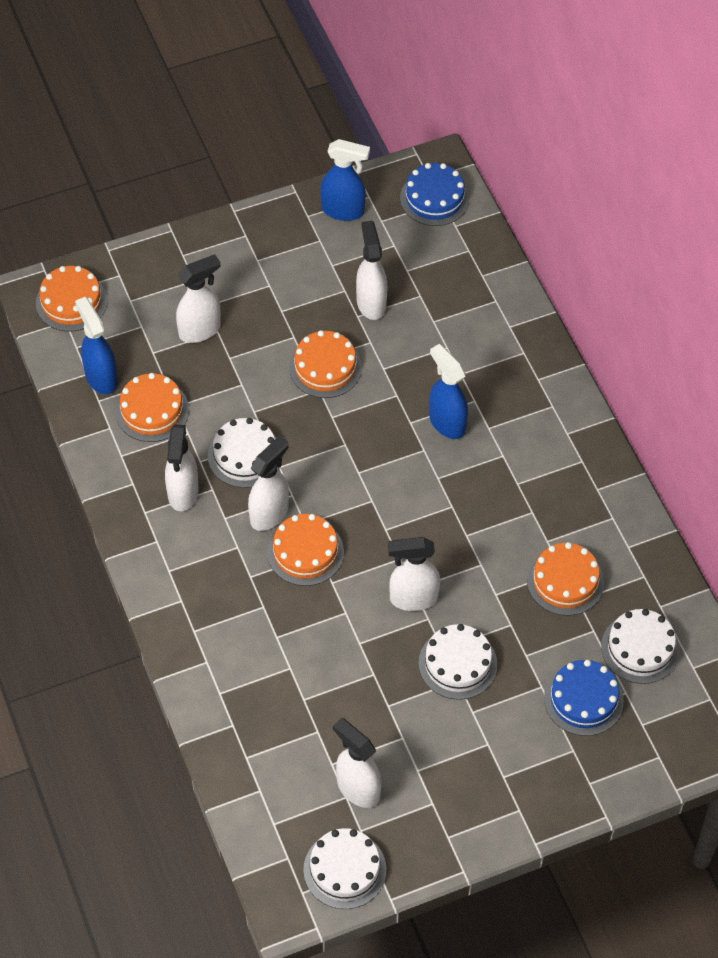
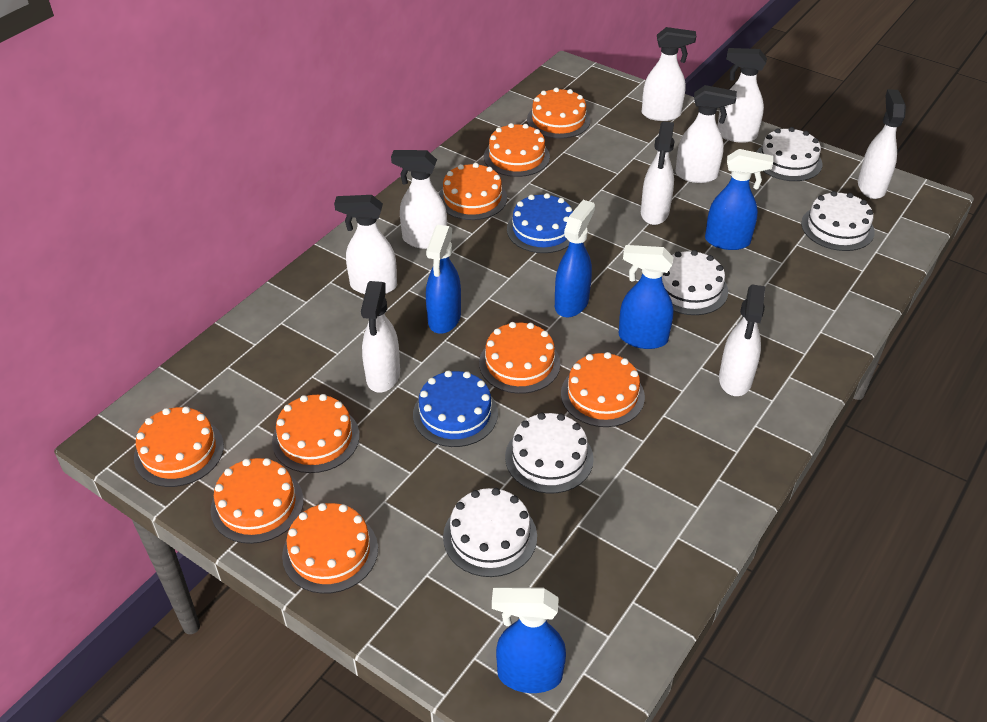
blue spray bottle: [75,297,118,394] [321,139,370,221] [429,344,468,439] = 3 -> [426,224,461,334] [492,587,566,693] [555,200,595,317] [619,245,674,349] [705,149,773,250] = 5
orange cake: [36,266,108,332] [115,373,189,442] [267,514,344,586] [289,330,362,398] [527,542,604,616] = 5 -> [134,406,224,487] [211,458,304,544] [272,394,360,473] [282,503,378,594] [439,163,507,220] [479,322,560,394] [484,123,550,177] [527,88,590,139] [561,352,645,427] = 9
white cake: [208,418,279,488] [303,828,386,909] [419,624,497,700] [601,609,680,684] = 4 -> [443,488,537,577] [505,413,594,494] [662,250,728,315] [757,127,823,181] [801,191,875,251] = 5
white spray bottle: [165,424,199,511] [176,254,221,343] [248,436,289,531] [333,718,381,808] [356,220,388,320] [388,537,440,611] = 6 -> [334,195,397,294] [361,281,400,393] [391,150,447,249] [641,121,674,225] [642,27,696,121] [675,85,737,183] [718,48,767,143] [719,284,765,396] [858,89,906,199] = 9

